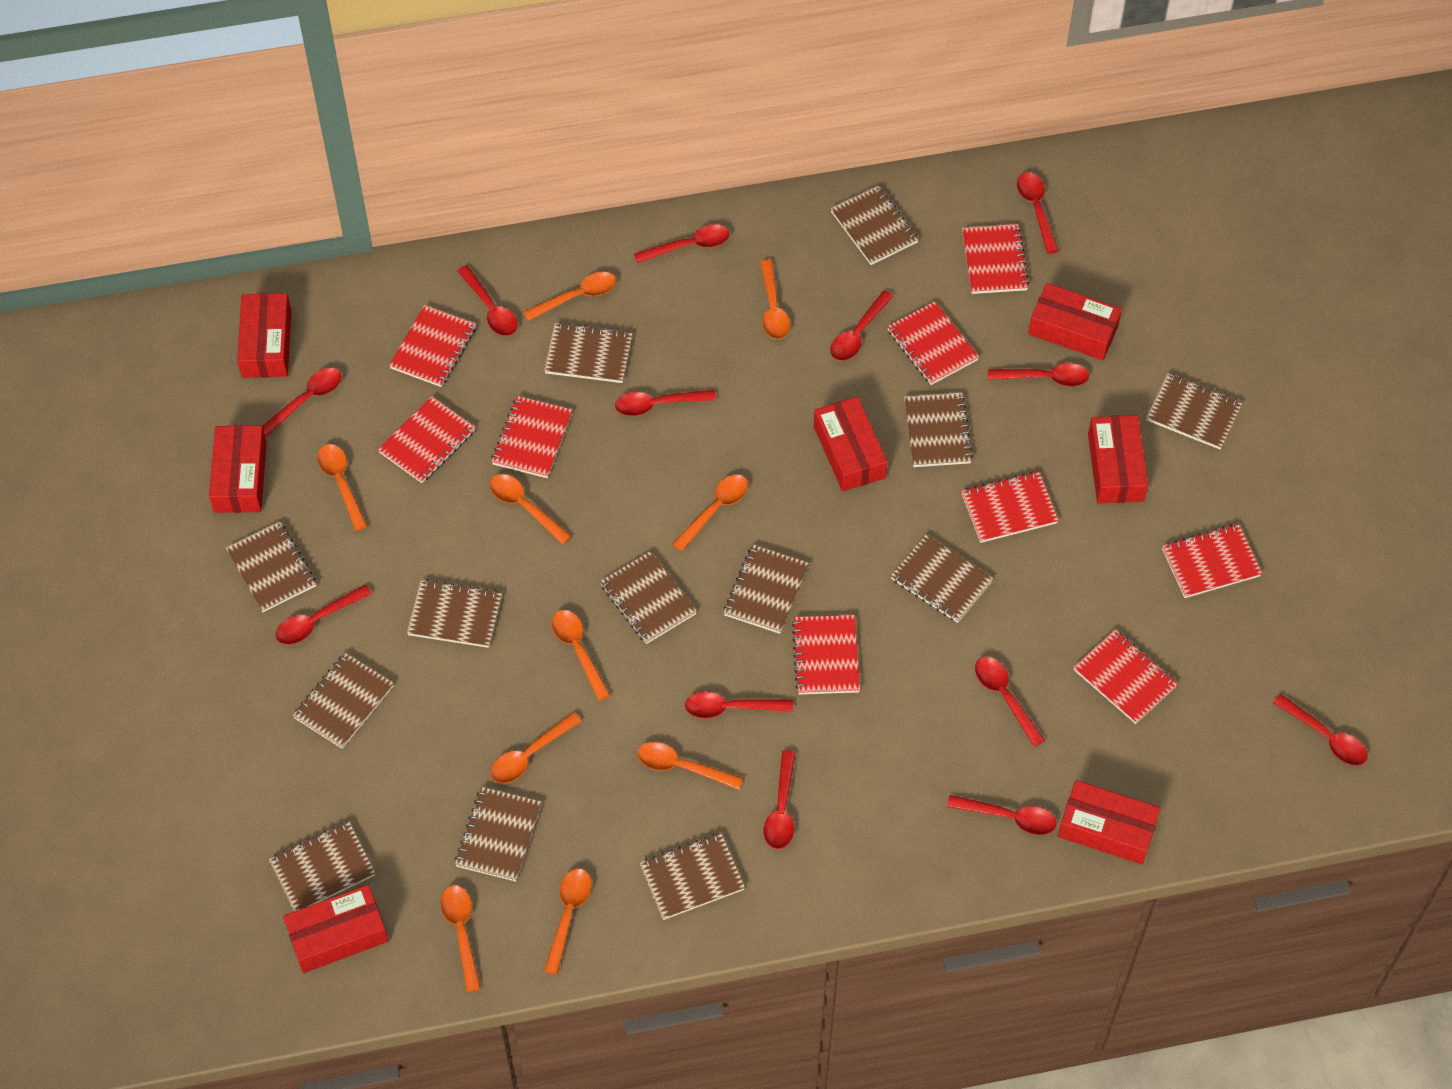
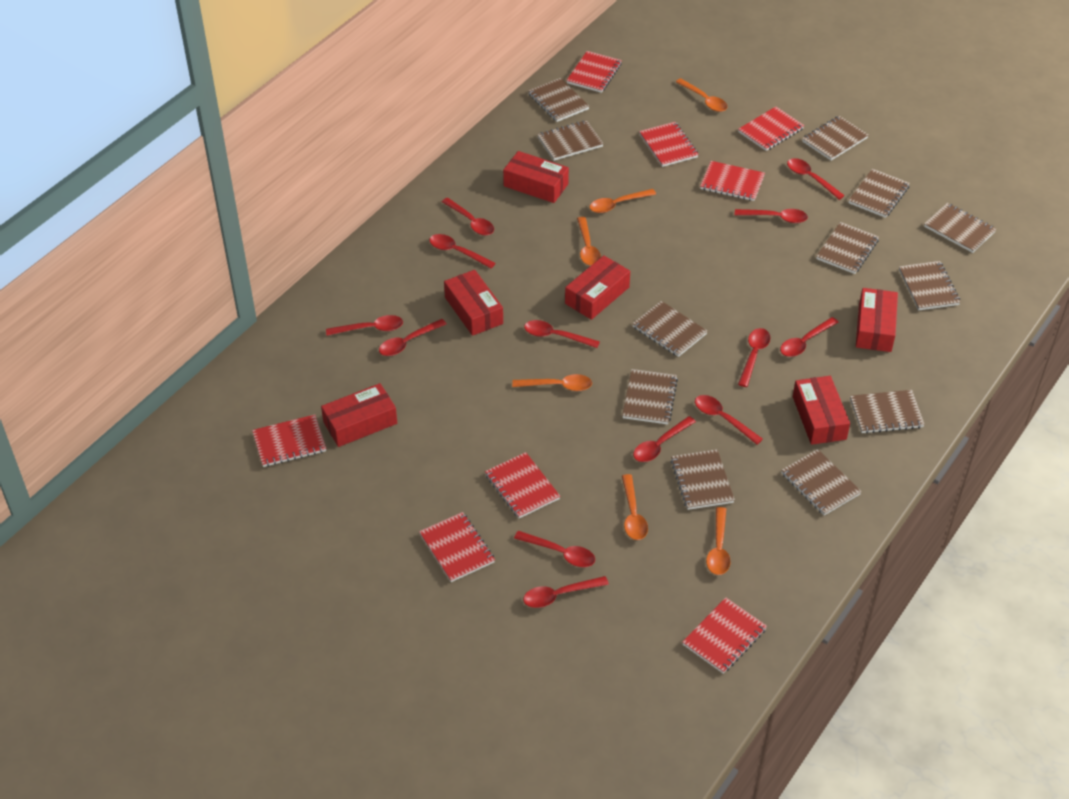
brown notebook: [226,521,316,612] [269,821,375,911] [293,653,394,749] [407,579,502,648] [455,787,542,881] [544,322,632,383] [600,552,697,644] [639,833,745,920] [724,545,809,634] [830,185,919,265] [891,535,993,623] [904,392,973,467] [1146,373,1242,450] = 13 -> [528,78,589,122] [537,120,604,161] [622,369,678,424] [632,301,707,357] [671,449,735,510] [781,449,862,516] [802,116,869,161] [816,222,879,274] [848,169,910,218] [850,390,925,434] [899,261,960,310] [924,203,996,253] = 12
orange spoon: [317,444,367,531] [440,885,481,992] [490,474,571,545] [491,712,581,783] [523,272,616,321] [544,869,592,975] [551,610,610,701] [637,742,743,790] [672,475,748,552] [760,259,790,339] = 10 -> [512,374,592,391] [577,217,601,265] [590,189,656,213] [622,474,648,540] [676,78,728,112] [706,507,731,575] = 6
red box: [209,425,267,513] [237,293,291,378] [283,885,389,973] [814,397,887,491] [1028,283,1122,360] [1058,780,1160,864] [1088,415,1148,504] = 7 -> [321,383,397,447] [444,270,503,336] [503,151,569,203] [565,255,630,320] [793,376,850,445] [856,288,898,352] = 6
red notebook: [378,396,475,483] [389,305,476,387] [491,396,573,478] [792,615,860,694] [887,301,979,385] [961,471,1058,543] [962,224,1029,294] [1073,630,1178,724] [1162,524,1262,598] = 9 -> [252,414,326,467] [419,512,495,582] [485,452,560,518] [567,51,622,93] [639,122,699,167] [682,598,767,674] [700,161,765,201] [738,107,804,151] = 8

